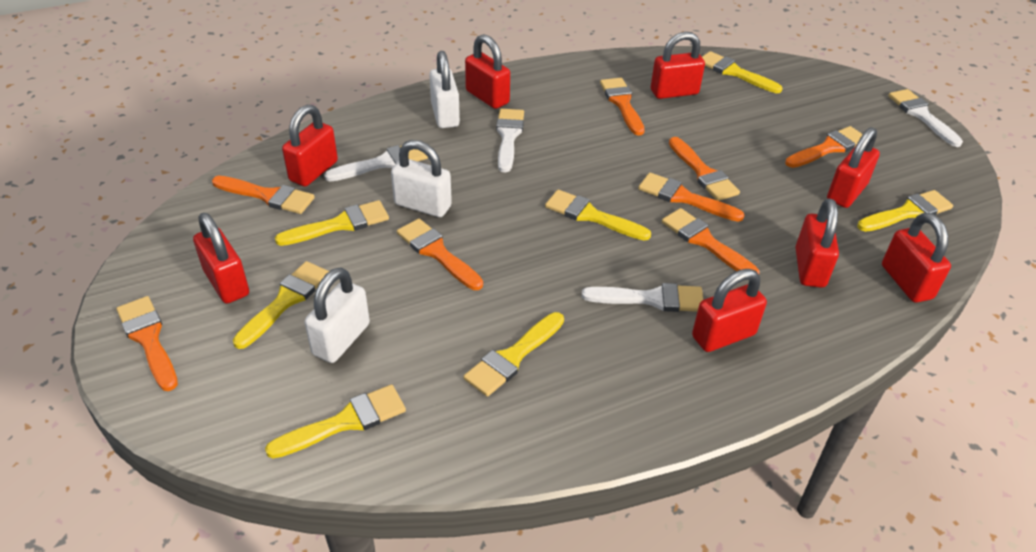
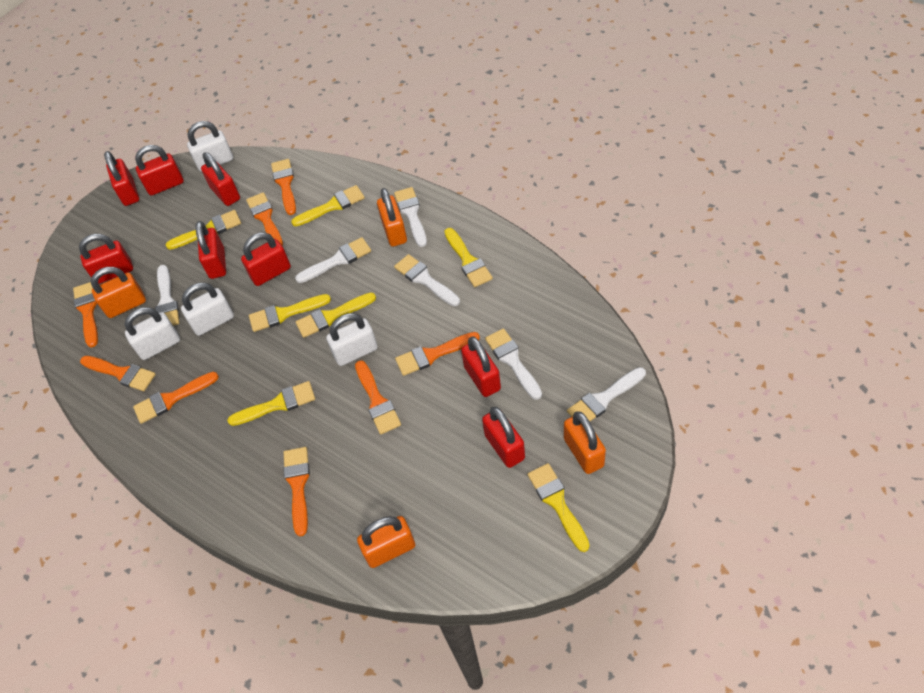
orange padlock: none = 0 -> [91,267,146,318] [357,516,415,568] [377,188,407,247] [564,411,606,474] = 4
white brush: [324,145,428,182] [496,109,524,172] [582,283,703,312] [888,89,963,147] = 4 -> [155,265,179,326] [295,237,371,283] [394,187,427,247] [394,254,460,306] [485,328,542,400] [567,367,646,421] = 6
white padlock: [305,267,370,363] [391,140,452,217] [429,51,460,128] = 3 -> [125,307,180,360] [181,283,234,336] [187,121,233,172] [326,313,378,366] = 4

